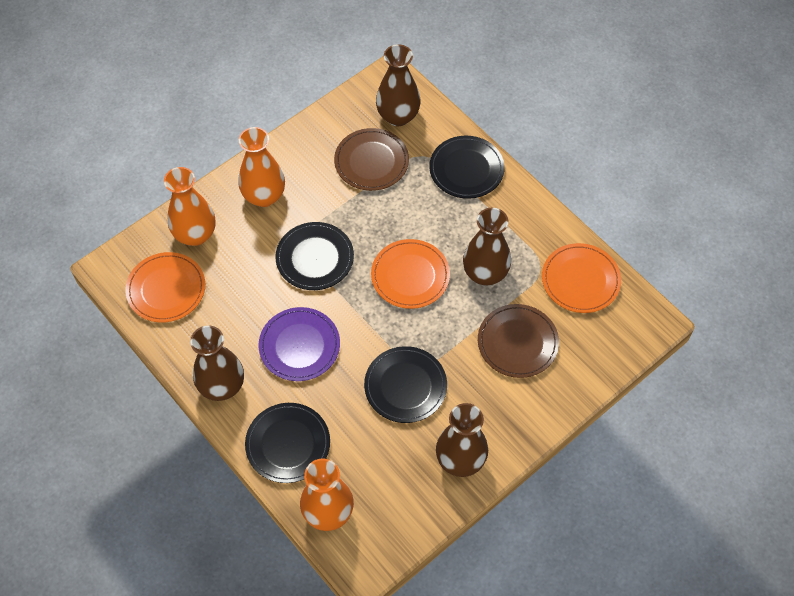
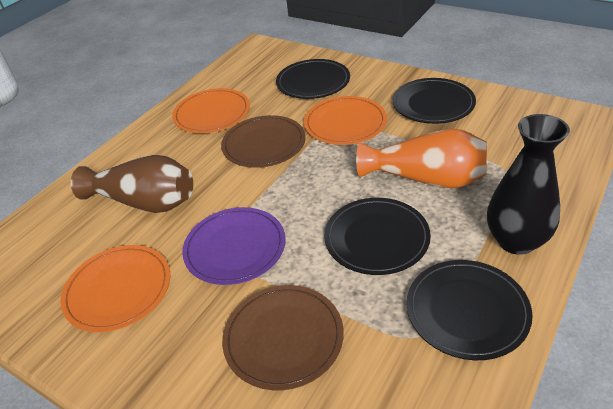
black vase: none = 0 -> [487,114,570,255] = 1
brown vase: [190,325,244,401] [376,44,421,126] [436,403,488,477] [463,207,511,285] = 4 -> [71,155,193,213] = 1
orange vase: [164,167,215,246] [238,127,285,207] [300,459,354,531] = 3 -> [356,129,487,188] = 1

